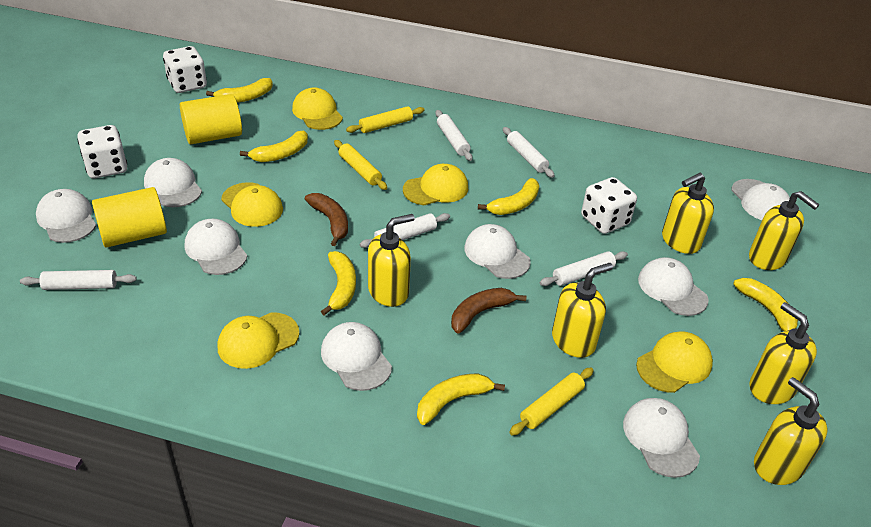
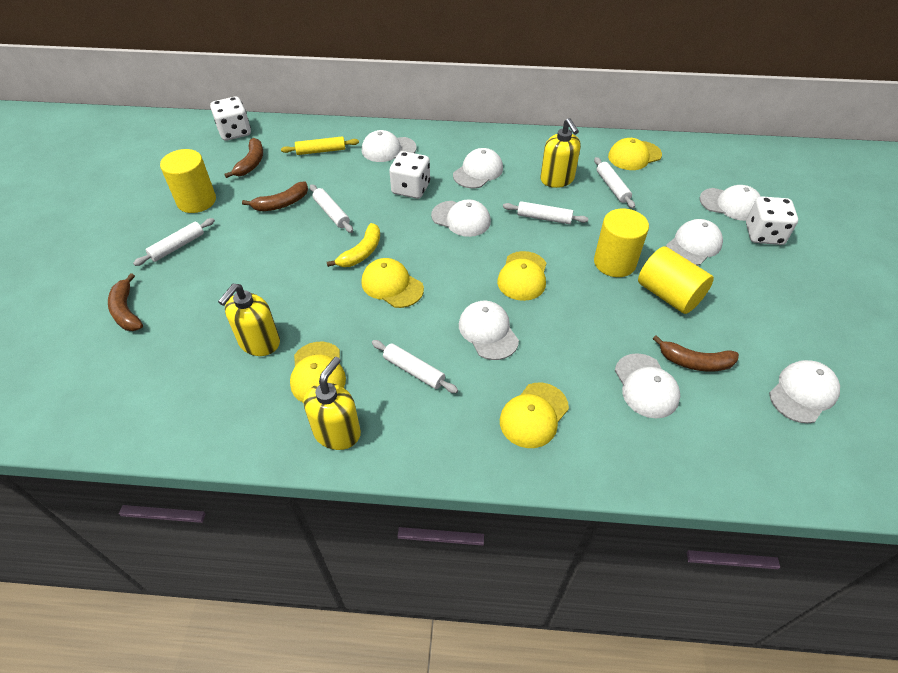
brown banana: [305,193,348,246] [451,288,526,333] = 2 -> [108,273,143,331] [224,138,263,178] [242,182,308,211] [653,335,739,372] = 4
yellow banana: [206,78,273,103] [240,131,308,162] [321,251,356,315] [417,373,505,425] [478,178,539,215] [733,278,798,331] = 6 -> [327,223,380,267] = 1
yellow cylinder: [92,187,167,248] [180,94,242,144] = 2 -> [160,149,216,213] [594,209,649,277] [638,246,714,314] = 3
yellow rolling pin: [334,140,387,190] [346,106,425,133] [510,368,594,436] = 3 -> [281,136,359,155] = 1
yellow soap dispenser: [368,214,415,307] [552,263,613,358] [662,173,714,254] [749,191,819,270] [749,302,817,404] [754,377,828,485] = 6 -> [218,284,280,356] [304,357,361,450] [540,118,581,188] = 3

